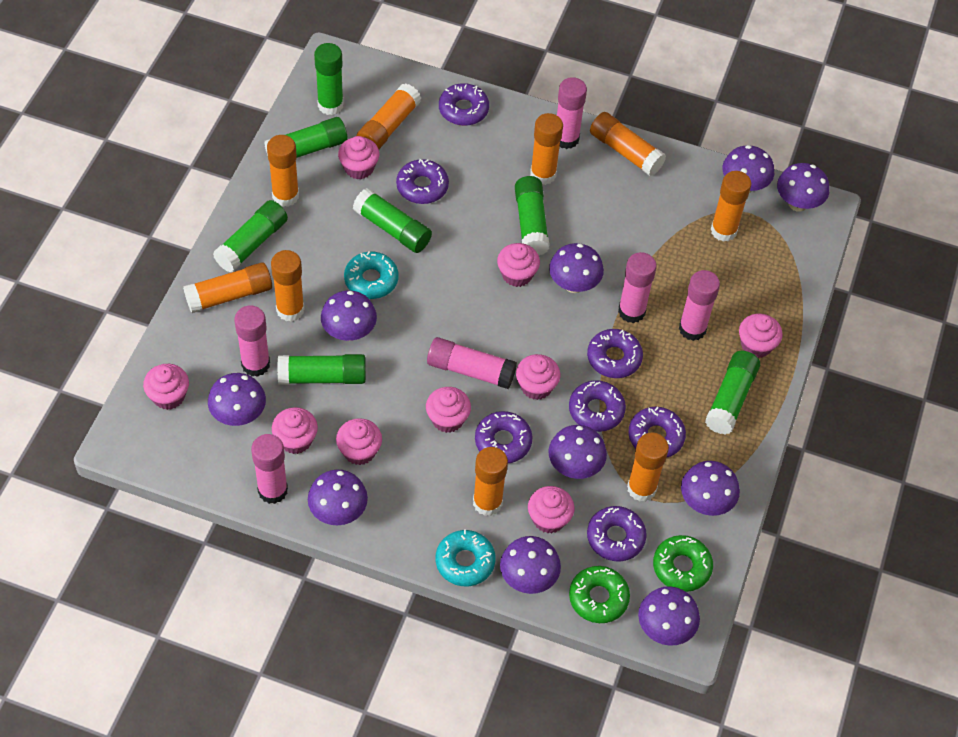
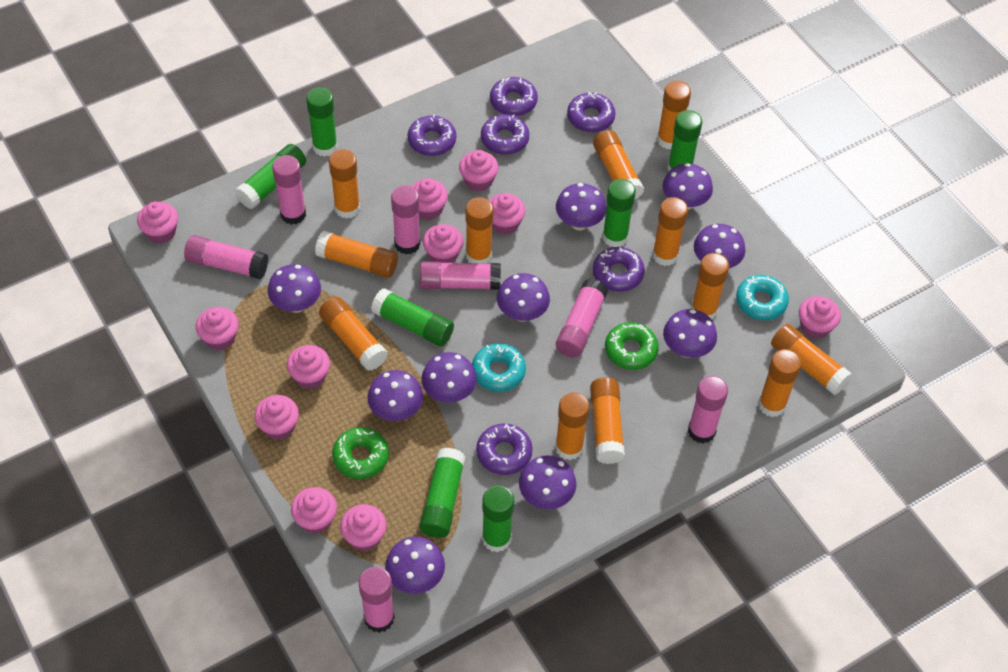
orange glue stick: [183,262,272,313] [267,135,299,207] [271,250,304,322] [356,83,421,149] [473,447,508,516] [530,113,563,185] [590,112,666,176] [627,433,669,502] [710,171,751,242] = 9 -> [315,231,398,278] [319,297,388,371] [329,149,360,219] [465,197,494,264] [555,392,590,460] [590,377,625,464] [593,130,644,200] [652,197,688,266] [657,81,691,149] [691,253,729,319] [758,349,802,417] [771,324,852,395] = 12
pink cupcake: [143,364,189,410] [272,407,318,454] [336,418,382,465] [338,136,379,179] [426,387,471,433] [497,243,540,287] [516,354,560,400] [528,486,575,533] [739,314,783,358] = 9 -> [137,202,178,244] [196,307,239,350] [254,395,299,440] [287,345,330,389] [291,487,337,534] [340,504,387,551] [411,178,448,220] [423,224,464,263] [459,150,499,192] [489,193,525,235] [799,296,841,339] = 11
pink glue stick: [234,305,270,377] [251,434,288,504] [427,337,517,389] [557,77,587,149] [618,252,657,323] [679,270,720,341] = 6 -> [184,235,268,280] [272,155,306,225] [359,567,395,633] [391,185,420,254] [420,261,501,290] [556,279,608,357] [688,376,728,444] = 7
purple donut: [396,159,449,204] [439,83,489,126] [475,411,533,463] [569,380,626,432] [587,329,643,378] [587,506,647,561] [628,407,686,457] = 7 -> [407,114,456,156] [476,423,533,475] [481,114,529,155] [490,77,538,116] [567,92,616,132] [593,247,645,292] = 6

